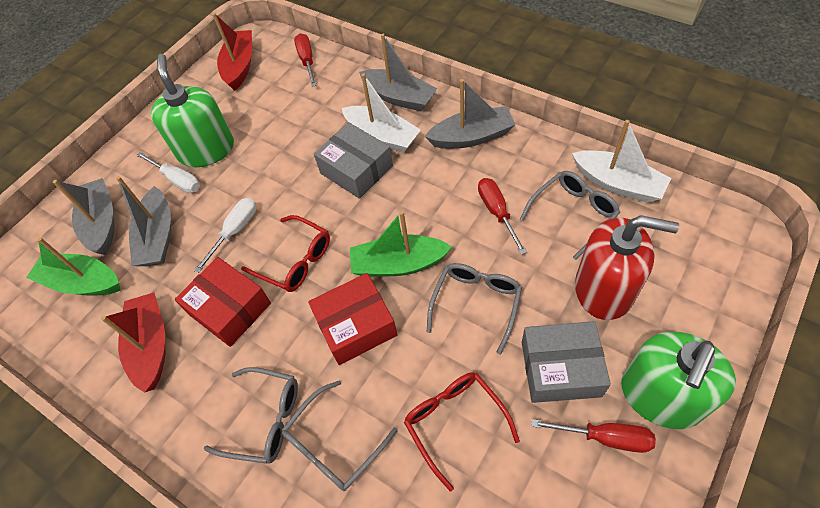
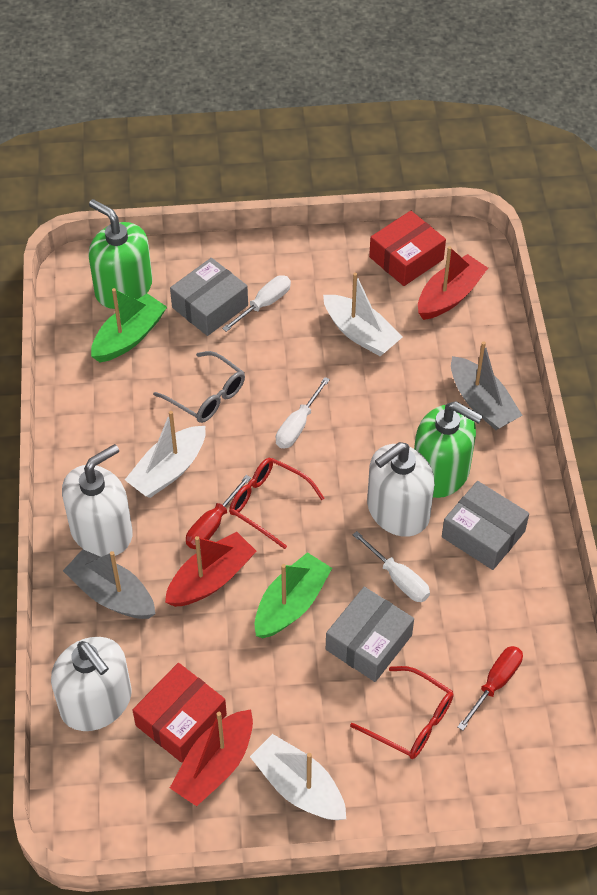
grey boat: [53,178,115,255] [116,176,171,266] [359,34,437,111] [424,79,516,149] = 4 -> [63,549,156,619] [451,341,522,430] = 2
grey box: [314,122,393,199] [521,321,611,403] = 2 -> [170,258,248,336] [326,587,414,682] [442,481,529,570] = 3
grey glasses: [204,367,298,464] [282,380,398,491] [427,263,522,355] [520,171,620,260] = 4 -> [153,351,245,423] = 1
red boat: [101,293,166,392] [212,13,252,91] = 2 -> [165,532,256,607] [170,709,253,806] [418,246,488,320] = 3
red screwdriver: [294,33,317,87] [478,178,527,255] [531,419,656,453] = 3 -> [186,475,251,549] [457,646,523,731] = 2
red soap dispenser: [575,215,679,320] = 1 -> none = 0
white boat: [342,73,421,153] [572,120,671,203] = 2 -> [125,411,206,498] [250,734,346,820] [323,273,403,356] = 3
white screwdriver: [136,152,200,193] [194,198,257,273] = 2 -> [222,275,291,332] [276,377,330,449] [353,531,430,602] = 3
white soap dispenser: none = 0 -> [51,637,132,731] [62,444,133,557] [367,442,435,537] = 3

